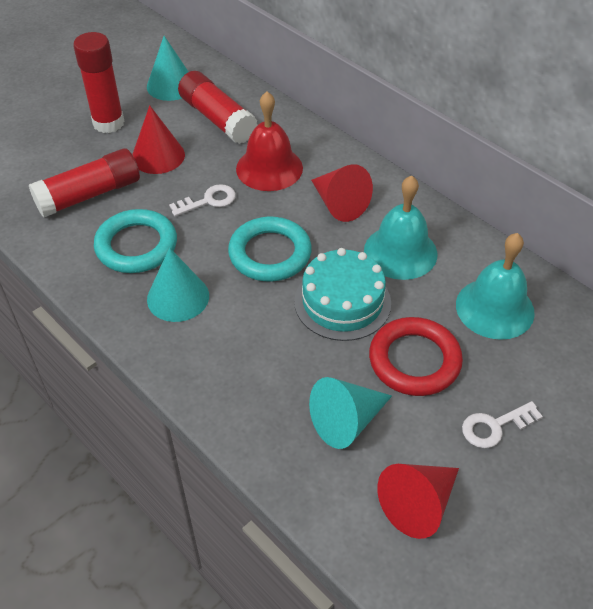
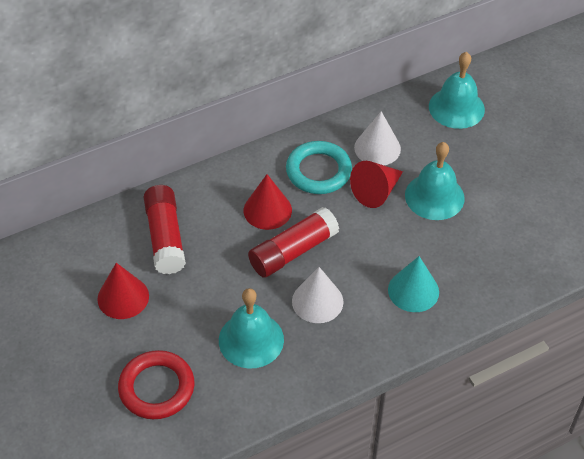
red bell: [236,92,303,191] = 1 -> none = 0
red glue stick: [29,148,140,218] [73,32,125,133] [178,71,258,144] = 3 -> [144,185,186,274] [248,207,339,278] = 2
turquoise bell: [364,175,437,280] [456,233,535,340] = 2 -> [219,288,284,369] [405,142,465,220] [429,52,485,129] = 3
turquoise cake: [294,248,391,341] = 1 -> none = 0
turquoise cone: [147,36,189,101] [147,248,209,322] [309,377,392,449] = 3 -> [388,256,439,312] = 1
turquoise ring: [94,209,177,273] [228,217,312,281] = 2 -> [286,141,352,194] = 1
white cone: none = 0 -> [292,267,344,323] [354,111,401,165] = 2
white key: [169,184,236,216] [462,401,543,448] = 2 -> none = 0

